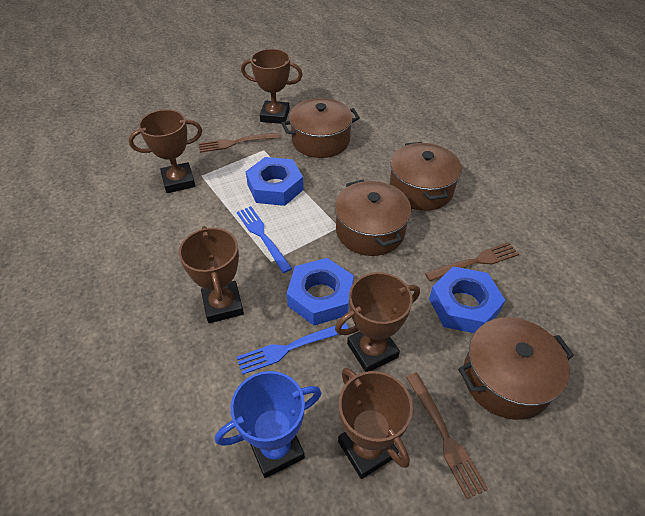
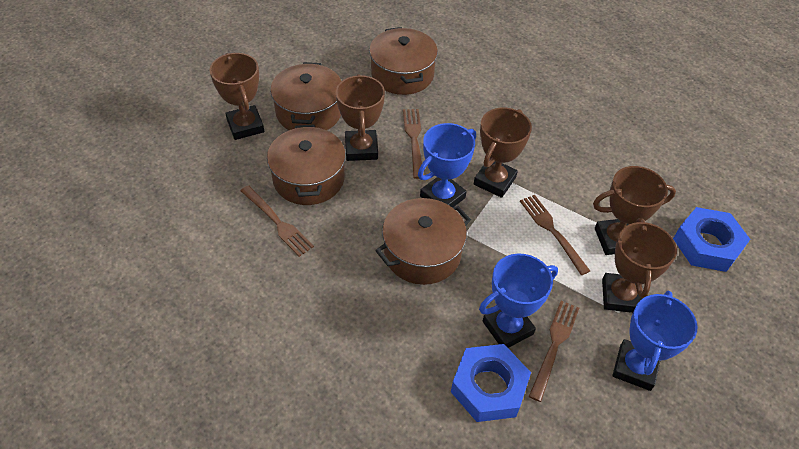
blue fork: [237,206,292,273] [237,322,349,375] = 2 -> none = 0
blue nut: [246,157,304,206] [287,258,354,325] [429,267,506,333] = 3 -> [451,344,531,422] [673,207,750,272] = 2
blue trophy: [215,371,321,478] = 1 -> [418,123,476,208] [479,254,558,348] [612,291,697,391] = 3
brown fork: [199,133,281,153] [406,373,488,499] [425,242,519,281] = 3 -> [241,185,314,257] [403,109,424,179] [520,195,590,275] [529,301,579,402] = 4

